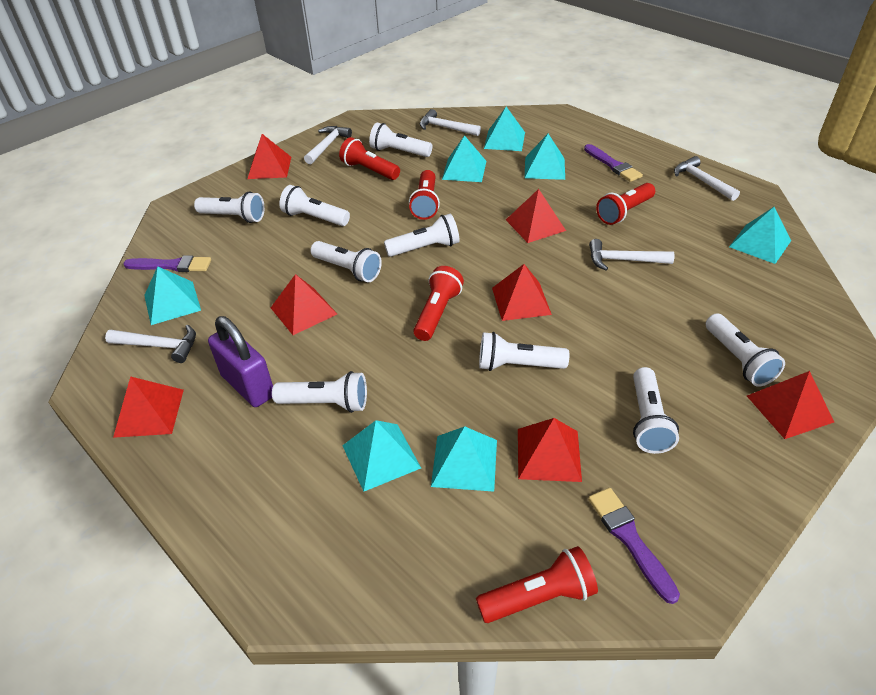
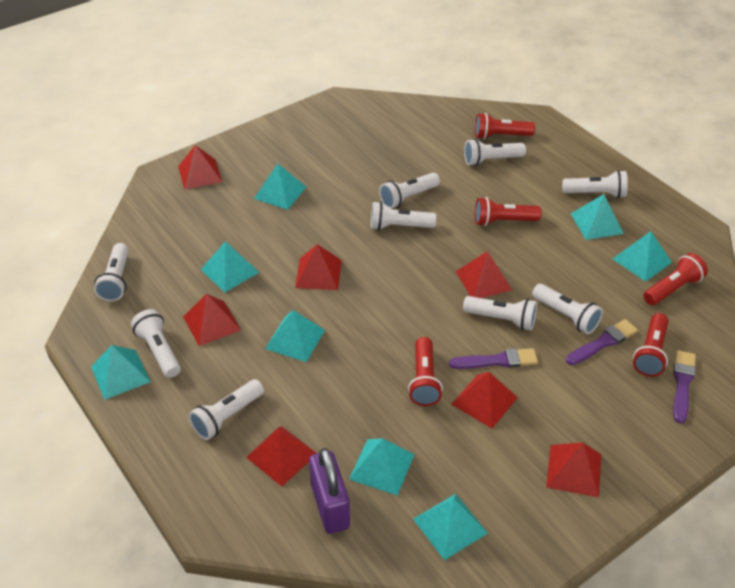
turquoise pyramid: [144,266,201,325] [342,420,421,491] [431,426,497,492] [442,135,486,182] [484,107,525,151] [525,134,565,180] [729,207,791,264] = 7 -> [91,345,151,400] [200,241,260,292] [254,164,306,210] [265,310,325,362] [349,438,415,496] [413,494,488,560] [571,194,624,240] [613,231,672,282] = 8
white hammer: [105,325,196,363] [304,126,352,164] [420,109,481,136] [589,239,675,270] [674,156,740,201] = 5 -> none = 0

